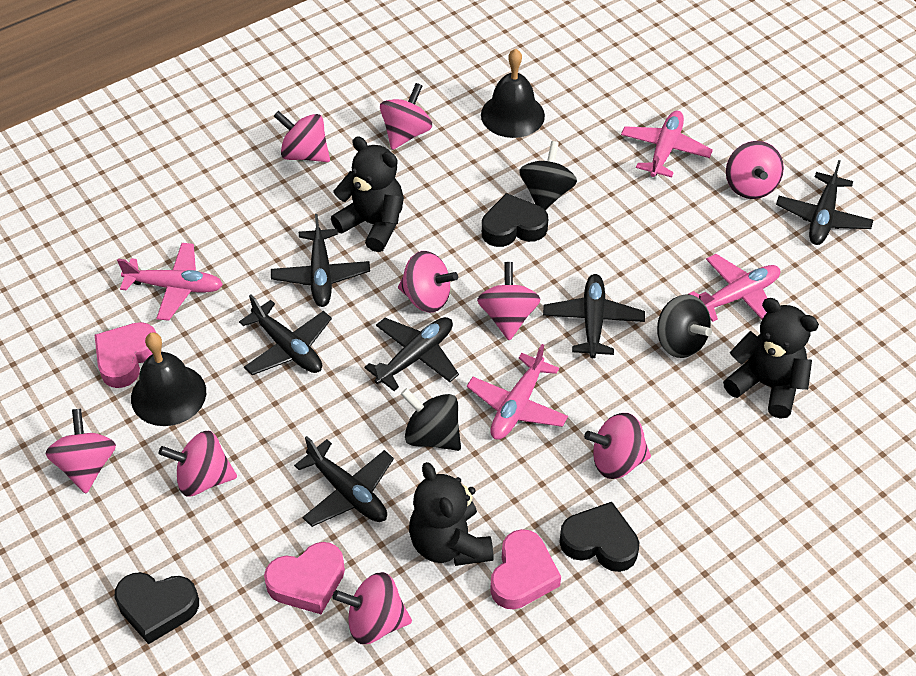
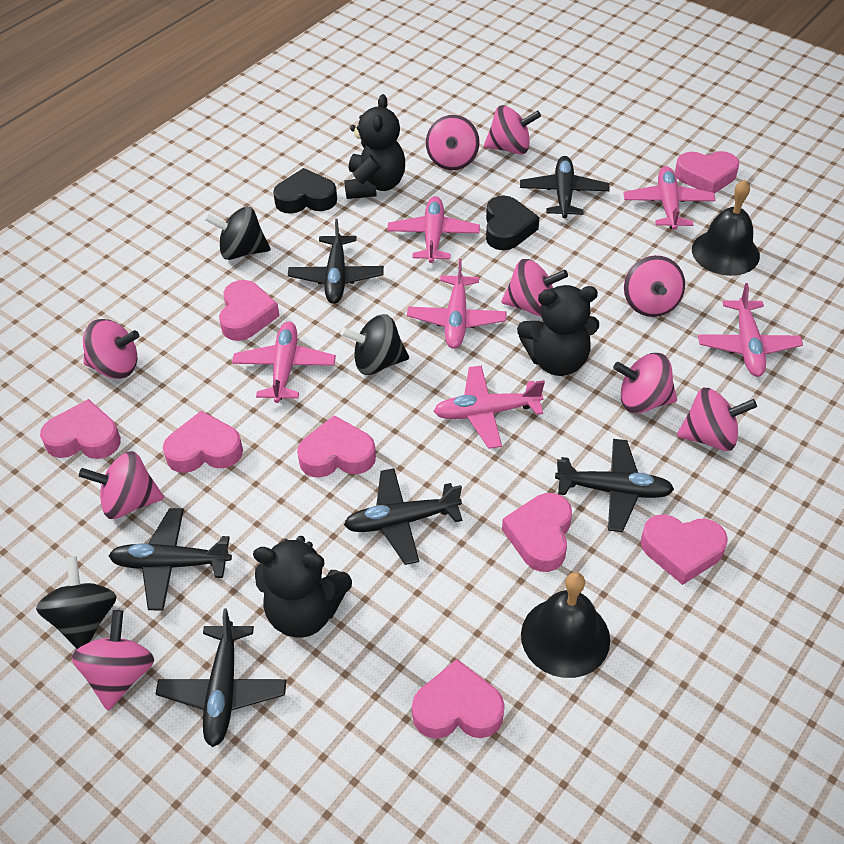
black heart: [114,572,199,644] [482,193,548,247] [559,502,639,572] = 3 -> [273,168,337,214] [486,195,540,250] = 2
pink heart: [95,322,156,388] [264,542,345,614] [490,529,561,610] = 3 -> [40,399,121,459] [163,411,243,473] [219,280,280,341] [297,415,376,478] [412,659,505,739] [502,493,572,572] [640,514,728,585] [675,151,739,194] = 8
pink plane: [117,243,223,321] [467,344,568,440] [621,111,713,178] [688,254,780,322] = 4 -> [232,321,336,403] [387,196,480,263] [407,259,507,349] [434,365,545,449] [624,166,716,230] [698,283,803,377] = 6

